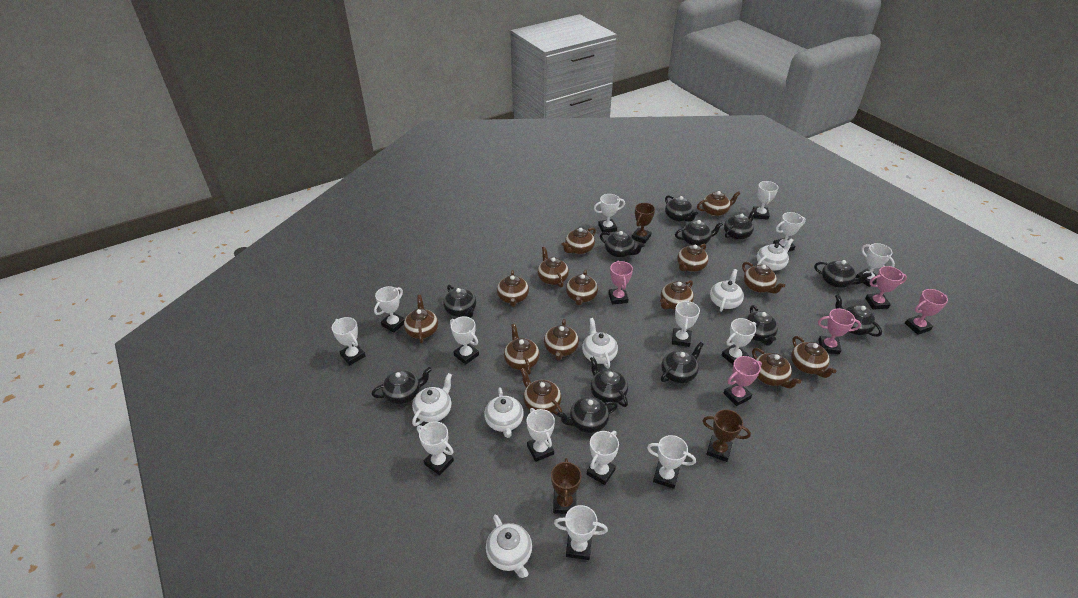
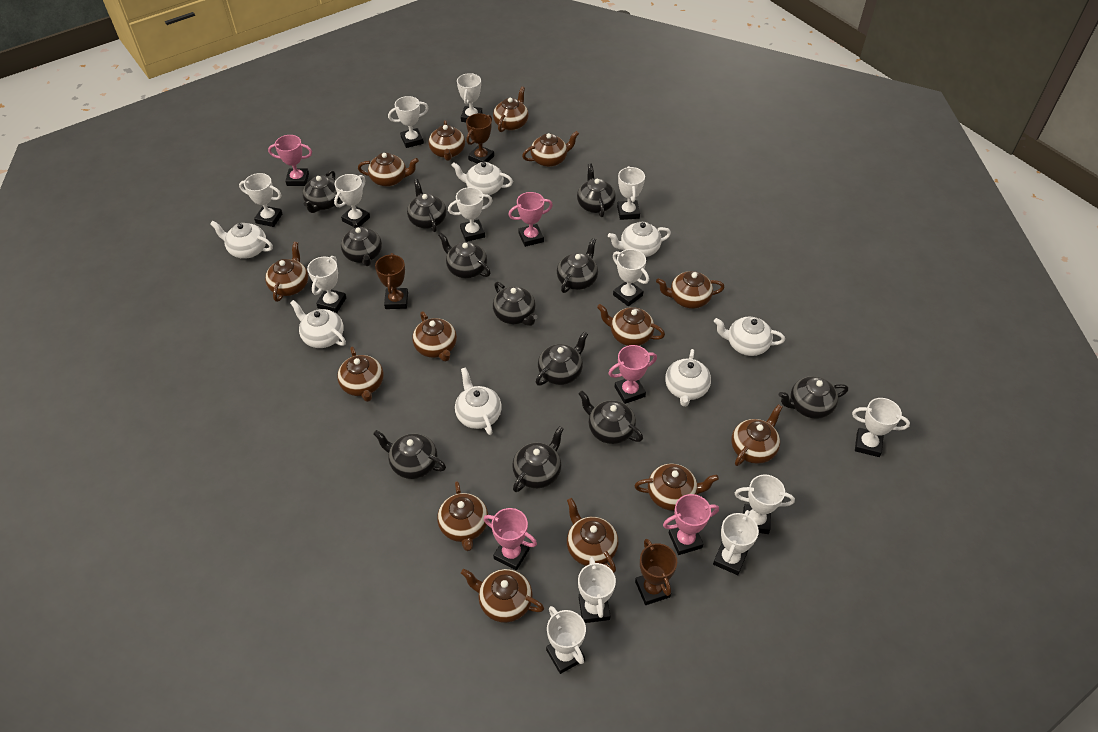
white teapot: [412,373,452,426] [484,387,524,438] [486,515,532,578] [582,318,618,369] [710,269,744,312] [757,238,794,271] = 6 -> [210,221,273,259] [290,300,346,348] [451,162,513,195] [455,367,502,435] [608,222,671,257] [665,349,711,407] [714,317,785,356] = 7
white trophy: [332,317,365,365] [374,286,405,333] [417,421,454,475] [450,316,479,365] [526,408,555,462] [554,505,608,560] [587,431,619,485] [594,194,625,233] [647,435,696,489] [672,300,700,347] [722,318,756,365] [753,181,778,220] [773,212,806,252] [856,243,895,287] = 14 -> [239,173,282,227] [307,256,346,313] [334,174,370,227] [388,96,428,148] [448,187,493,242] [457,73,482,122] [546,606,586,674] [578,557,616,623] [613,249,649,306] [617,166,645,220] [713,510,759,575] [735,475,795,534] [852,398,910,457] = 13

